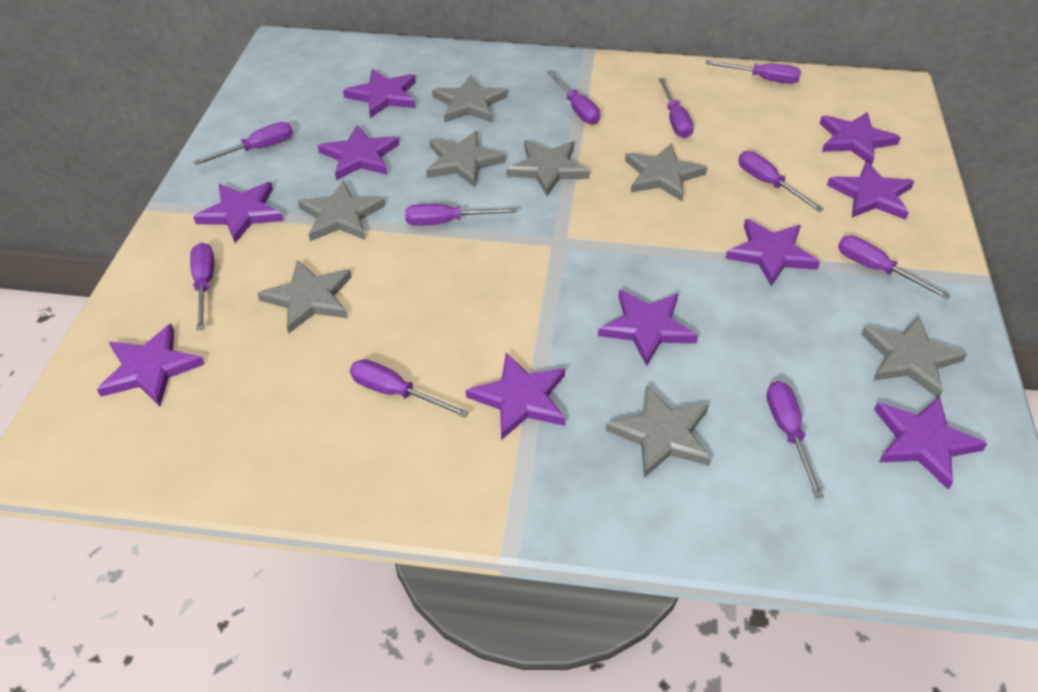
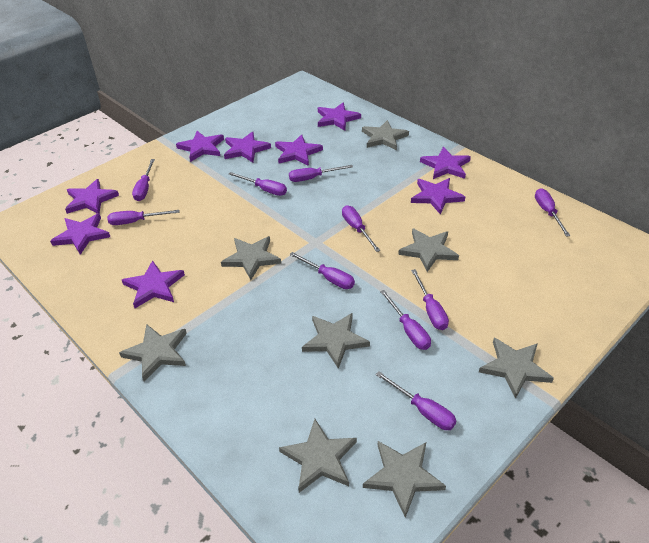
purple star: [97,324,205,406] [193,182,284,243] [318,125,399,180] [343,69,416,118] [466,353,565,440] [598,289,698,366] [725,219,820,287] [820,112,901,166] [827,161,914,220] [874,396,987,490] = 10 -> [50,213,110,255] [65,179,119,214] [122,260,185,308] [176,131,224,162] [224,131,271,163] [275,134,323,166] [318,103,361,131] [411,178,465,215] [420,147,471,179] = 9

